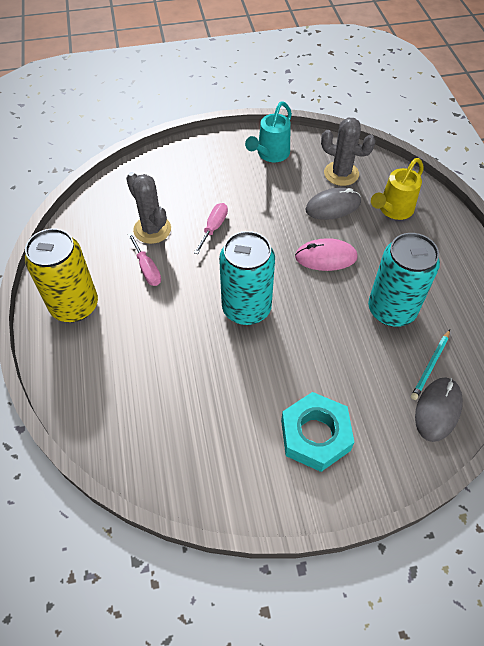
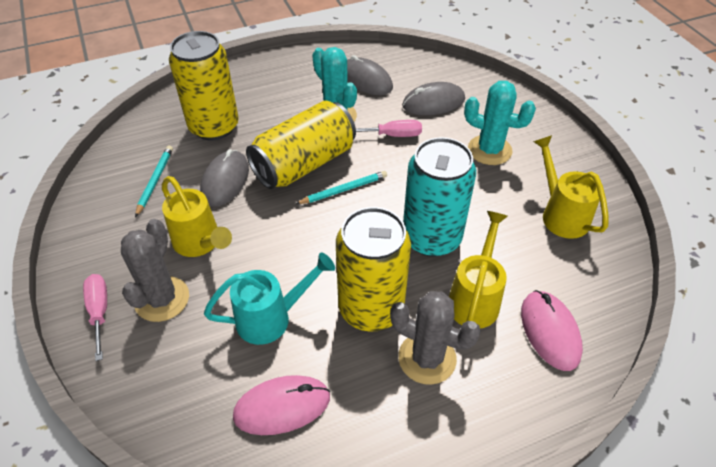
grey mouse: [305,187,361,220] [415,377,463,442] = 2 -> [200,149,249,207] [347,55,393,95] [402,82,465,115] = 3
pink mouse: [295,238,358,271] = 1 -> [233,375,330,435] [521,290,583,371] = 2
turquoise cactus: none = 0 -> [312,47,357,122] [464,81,536,165] = 2
turquoise can: [219,231,275,325] [368,233,440,327] = 2 -> [403,137,476,257] = 1
turquoise nut: [281,392,354,472] = 1 -> none = 0
turquoise pencil: [411,330,450,400] = 1 -> [135,145,173,217] [296,171,387,204] = 2
yellow can: [25,228,98,322] = 1 -> [169,31,239,140] [246,100,356,189] [336,207,411,331] = 3
yellow watering can: [371,158,424,220] = 1 -> [162,176,232,257] [449,211,508,329] [533,135,609,239] = 3

